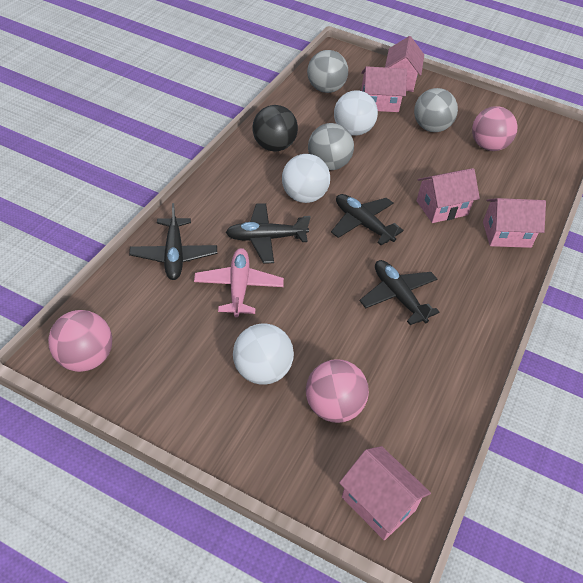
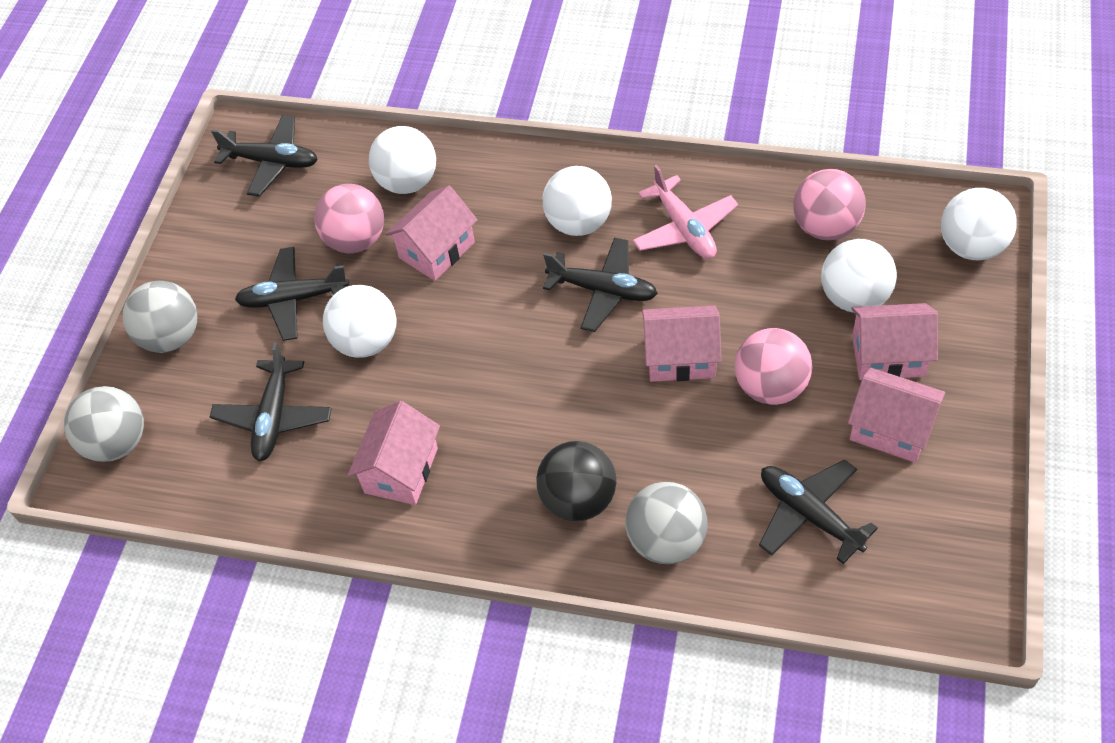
black plane: [129,203,217,280] [226,203,311,264] [331,194,404,246] [360,260,440,325] = 4 -> [210,342,332,461] [211,115,318,196] [235,247,349,341] [543,238,658,332] [759,459,878,564] = 5
white ball: [233,324,294,385] [282,154,330,203] [334,90,378,136] = 3 -> [323,285,396,358] [369,126,436,194] [542,166,612,236] [821,239,897,313] [941,188,1016,260] = 5

